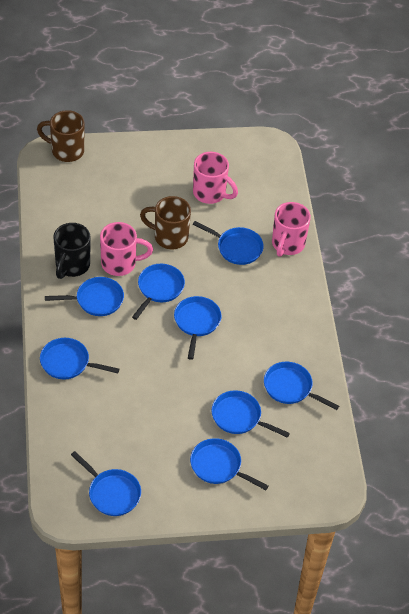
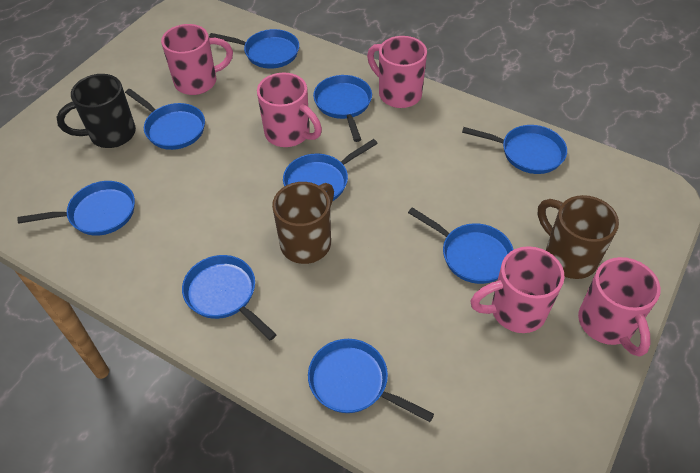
pink mug: [100,222,153,276] [193,152,238,204] [272,202,311,257] = 3 -> [161,24,233,95] [257,73,322,147] [367,36,427,108] [470,246,565,333] [578,257,661,357] = 5

